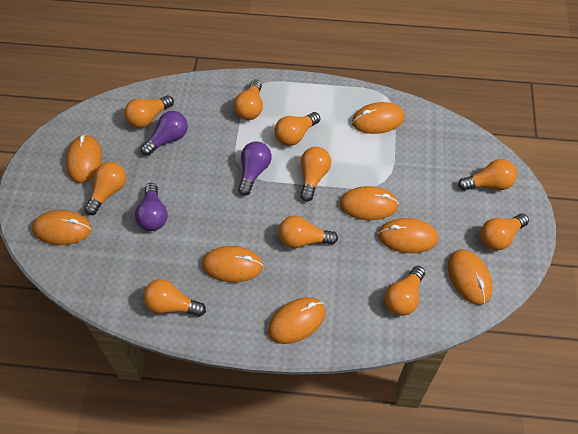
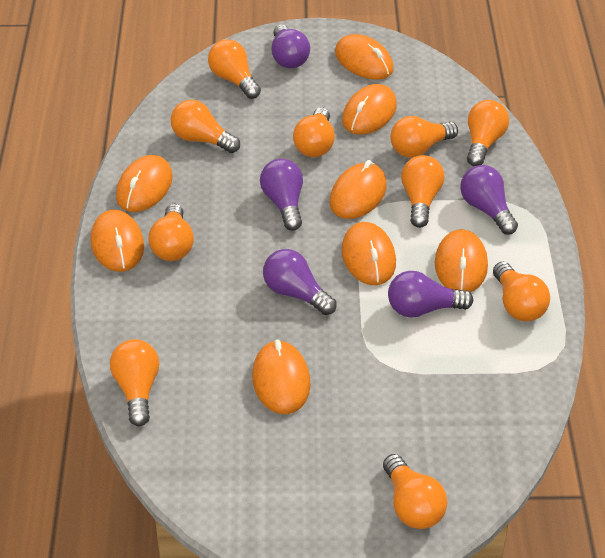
purple light bulb: [135,183,168,231] [141,111,188,156] [238,141,271,196] = 3 -> [260,159,303,231] [263,249,336,315] [271,24,310,68] [388,271,473,318] [460,165,518,235] = 5

